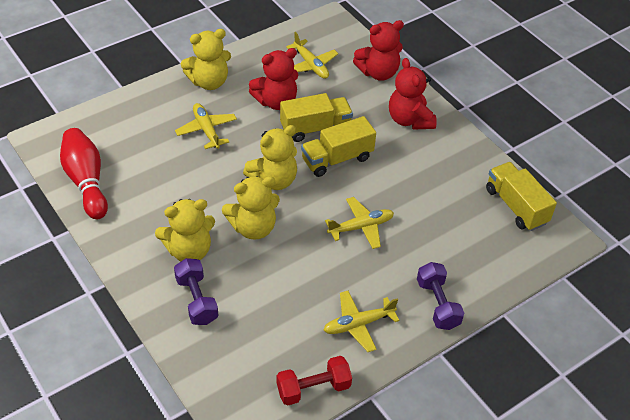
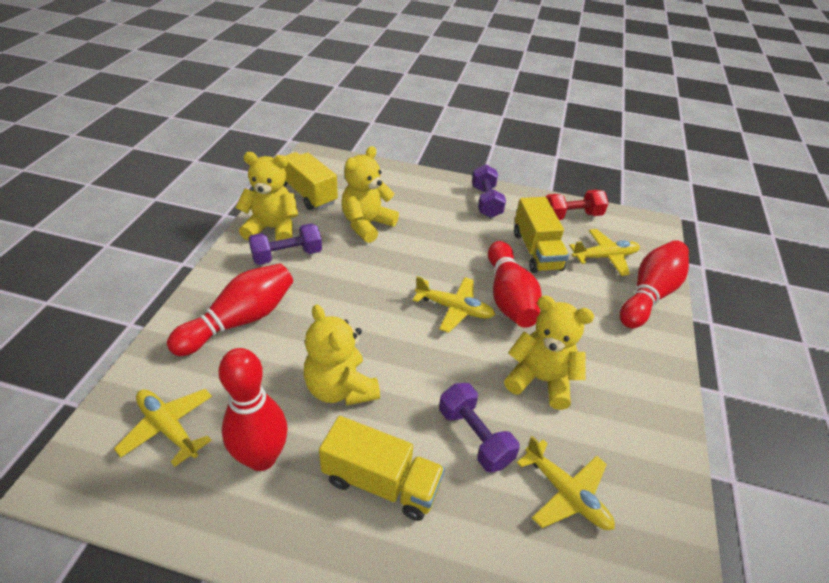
purple dumbbell: [174,258,218,325] [417,262,464,330] = 2 -> [249,223,322,265] [439,383,520,473] [472,165,506,218] = 3
red bowling pin: [60,128,108,219] = 1 -> [167,263,293,356] [219,348,288,471] [488,241,542,328] [620,240,689,328] = 4
red teddy bear: [249,48,299,110] [353,20,404,81] [389,58,437,130] = 3 -> none = 0

